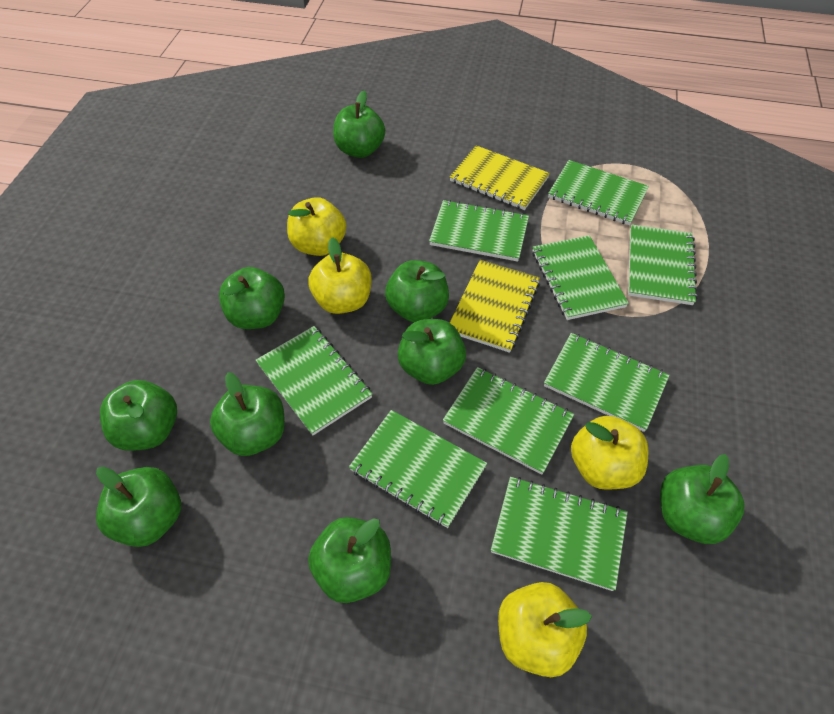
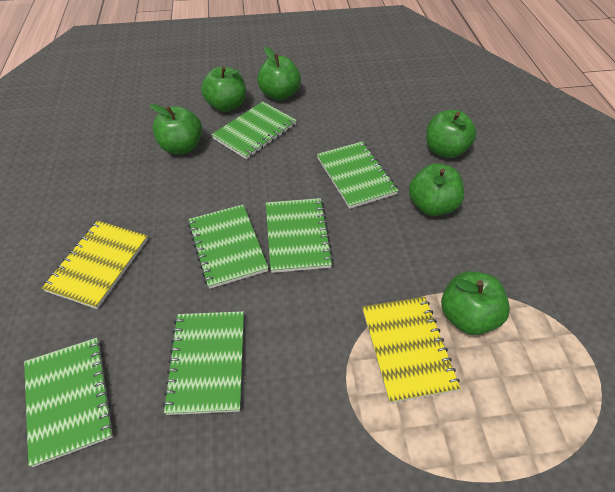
green apple: [96,466,181,547] [100,380,177,451] [210,372,285,456] [219,267,285,329] [308,517,391,603] [333,91,385,158] [385,260,449,322] [398,319,466,385] [660,454,744,544] = 9 -> [150,104,202,154] [201,66,246,112] [257,47,301,100] [409,163,464,216] [426,110,476,158] [441,271,510,335] = 6
green notebook: [256,326,372,435] [349,410,487,528] [429,200,529,262] [443,367,574,475] [491,477,628,591] [532,235,629,320] [544,333,670,432] [548,160,649,225] [628,224,698,305] = 9 -> [24,338,114,467] [163,311,244,415] [188,205,268,289] [212,101,297,159] [266,198,333,273] [317,141,399,209] = 6
yellow apple: [287,197,346,256] [309,237,372,314] [498,582,592,677] [571,416,649,490] = 4 -> none = 0

